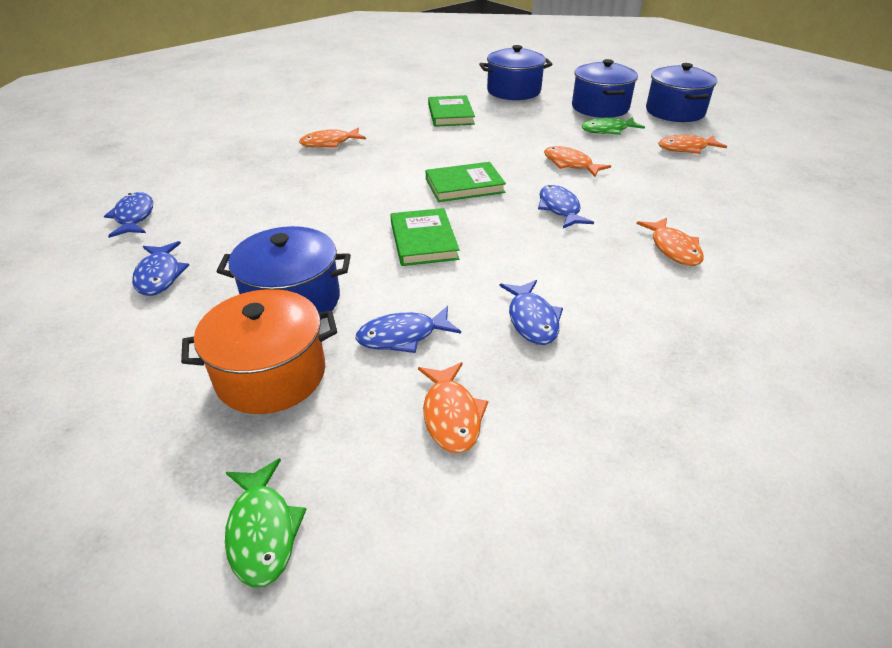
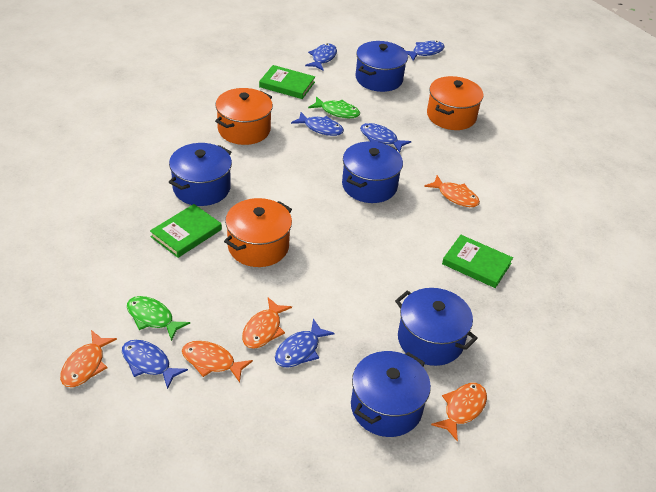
blue fish: [104,192,153,238] [132,241,189,296] [356,306,461,353] [500,280,563,345] [538,185,594,228] = 5 -> [122,340,188,389] [275,319,335,367] [291,112,344,136] [305,44,337,71] [360,123,411,153] [406,41,445,61] = 6
blue pot: [217,226,351,320] [479,45,553,100] [572,59,638,118] [646,63,717,122] = 4 -> [169,143,232,206] [342,141,403,203] [351,351,431,437] [356,41,408,92] [395,288,478,366] = 5
orange pot: [181,289,337,414] = 1 -> [215,88,273,145] [224,198,292,267] [427,76,484,130] = 3

